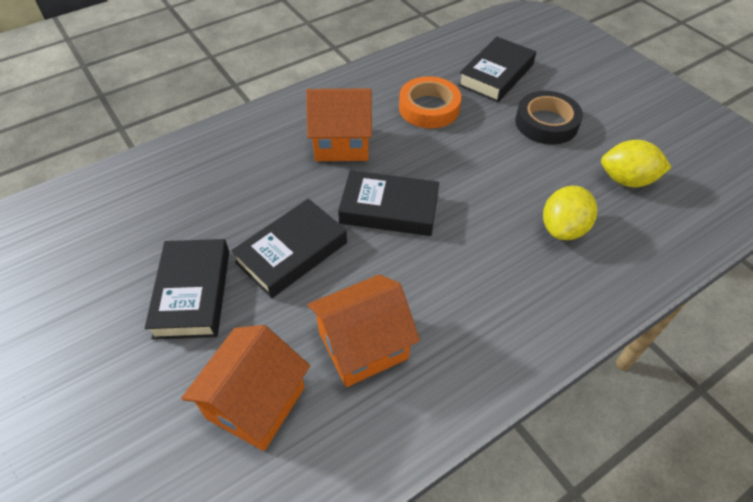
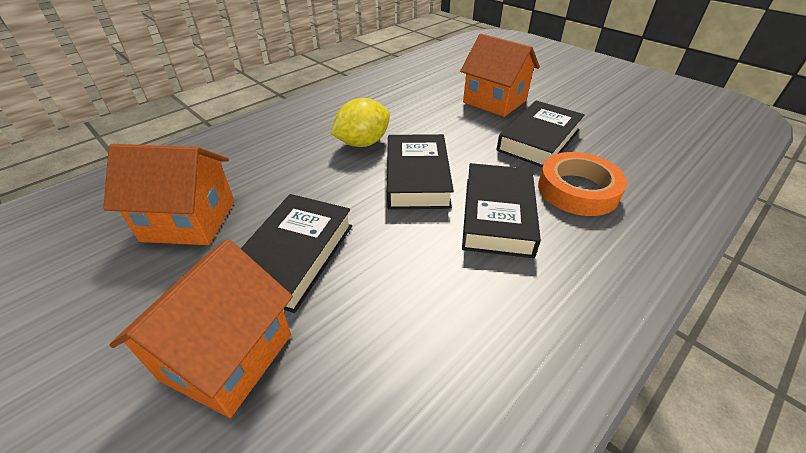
black tape: [515,91,583,145] = 1 -> none = 0
yellow lemon: [543,186,597,240] [601,140,672,187] = 2 -> [331,98,390,147] = 1

